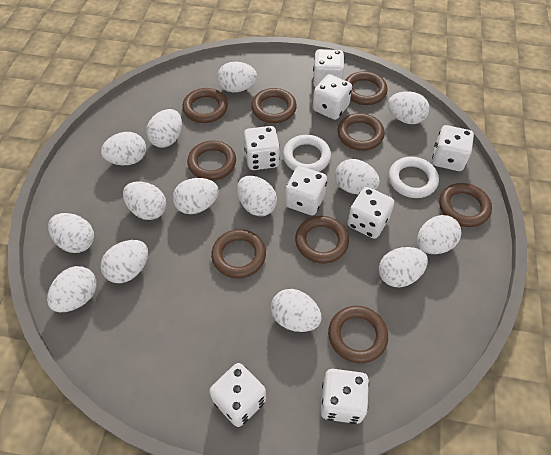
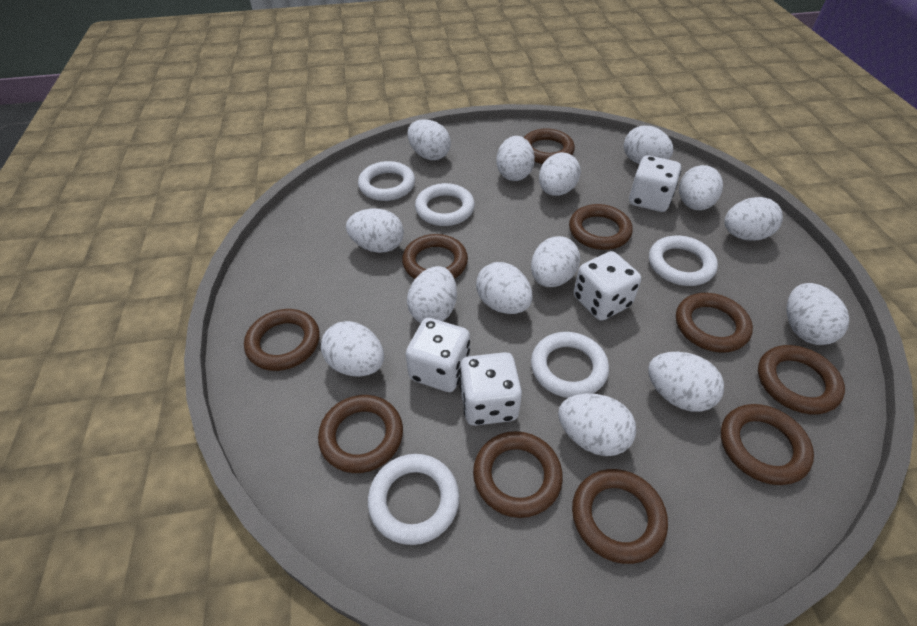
brown ring: [182,88,228,123] [187,140,236,181] [211,229,266,278] [251,88,297,123] [295,216,349,264] [328,306,388,363] [338,113,385,151] [345,71,387,105] [439,183,492,227] = 9 -> [244,309,320,371] [318,395,403,473] [402,234,468,279] [473,431,563,518] [523,129,575,164] [569,204,633,250] [572,469,668,564] [676,293,753,353] [721,404,814,485] [758,345,845,414] = 10
white dice: [209,363,266,427] [244,126,280,170] [285,166,327,215] [313,49,344,87] [313,74,352,120] [321,369,369,424] [347,187,394,239] [432,125,474,171] = 8 -> [406,318,470,392] [459,352,522,426] [574,251,641,321] [629,155,681,212] = 4
white ring: [283,135,331,172] [389,157,439,198] = 2 -> [358,161,415,201] [368,454,460,545] [415,183,475,226] [531,332,609,398] [649,236,718,286] = 5

